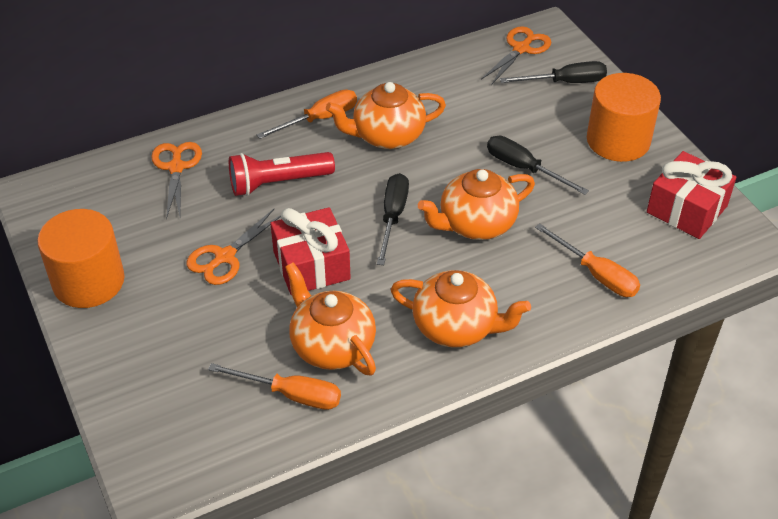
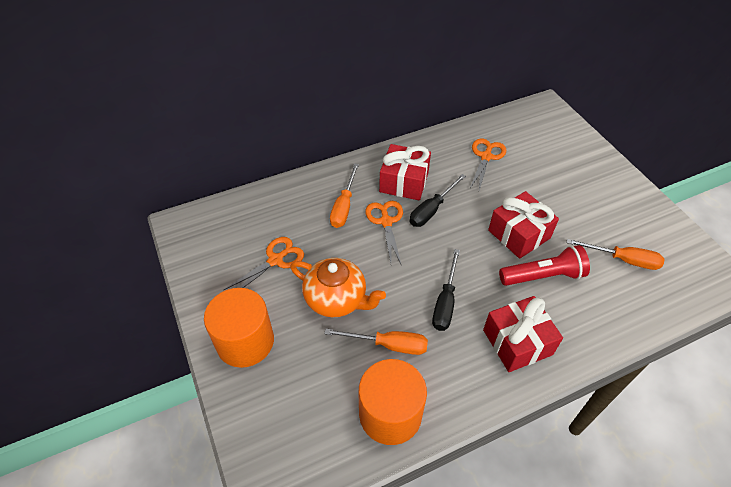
black screwdriver: [377,173,409,265] [487,136,589,195] [500,61,607,83] = 3 -> [410,174,466,227] [432,249,460,331] = 2
orange teapot: [285,262,376,376] [326,82,446,149] [391,270,531,348] [418,169,535,240] = 4 -> [290,258,386,317] = 1
red gift: [270,207,351,295] [647,151,737,239] = 2 -> [379,144,431,200] [483,296,563,372] [488,191,559,259] = 3

